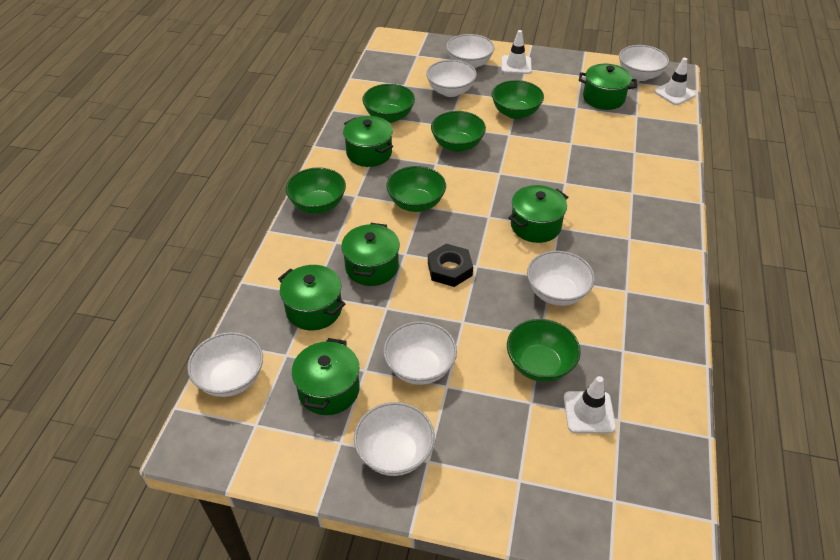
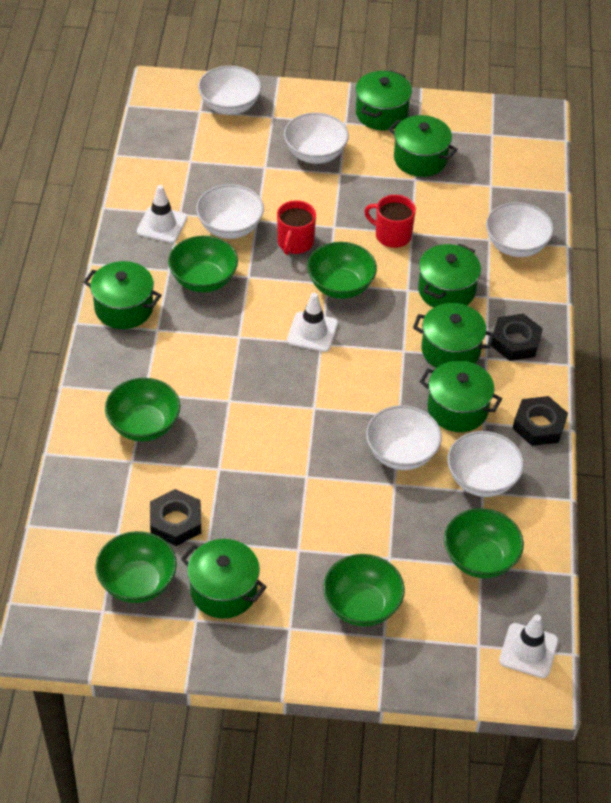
black nut: [428,244,473,287] = 1 -> [150,489,201,546] [491,314,543,361] [513,396,568,446] = 3
green pot: [278,265,345,330] [292,338,360,415] [341,223,400,286] [343,116,393,167] [509,185,568,243] [579,63,637,110] = 6 -> [84,261,161,329] [181,539,267,619] [356,71,412,130] [388,115,458,177] [413,303,495,368] [418,244,481,308] [420,361,502,432] = 7
red mug: none = 0 -> [277,200,316,255] [364,195,416,248] = 2
white bowl: [187,332,263,397] [354,402,435,476] [383,321,457,385] [426,60,477,97] [446,34,495,69] [527,251,595,306] [619,45,669,81] = 7 -> [196,184,264,239] [198,66,261,115] [284,112,349,164] [366,405,442,470] [448,431,524,497] [486,202,554,257] = 6

